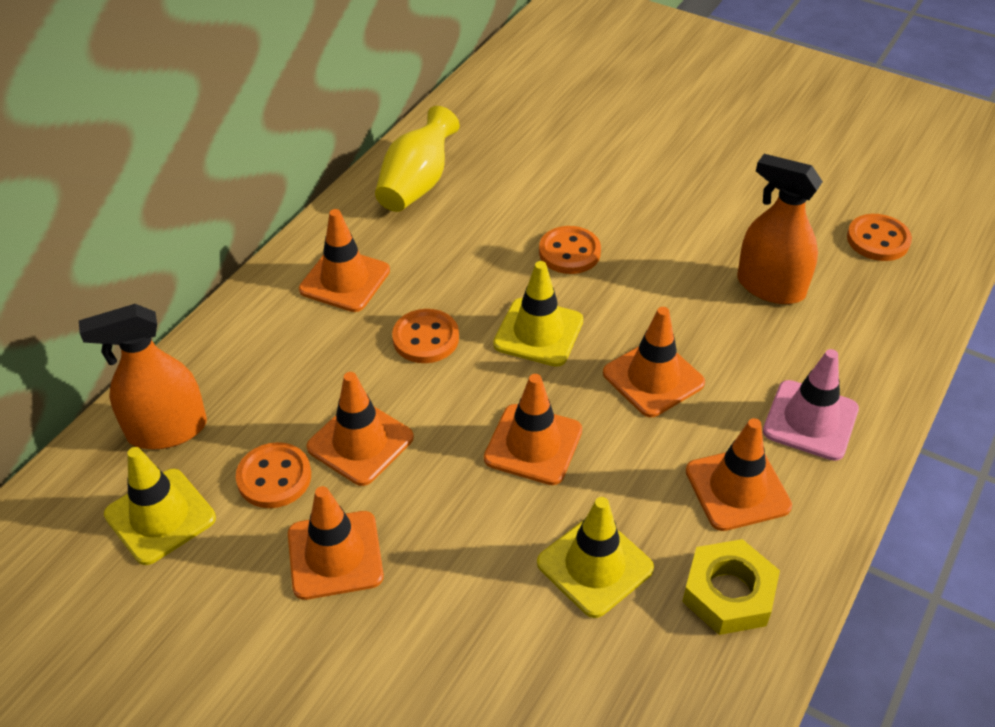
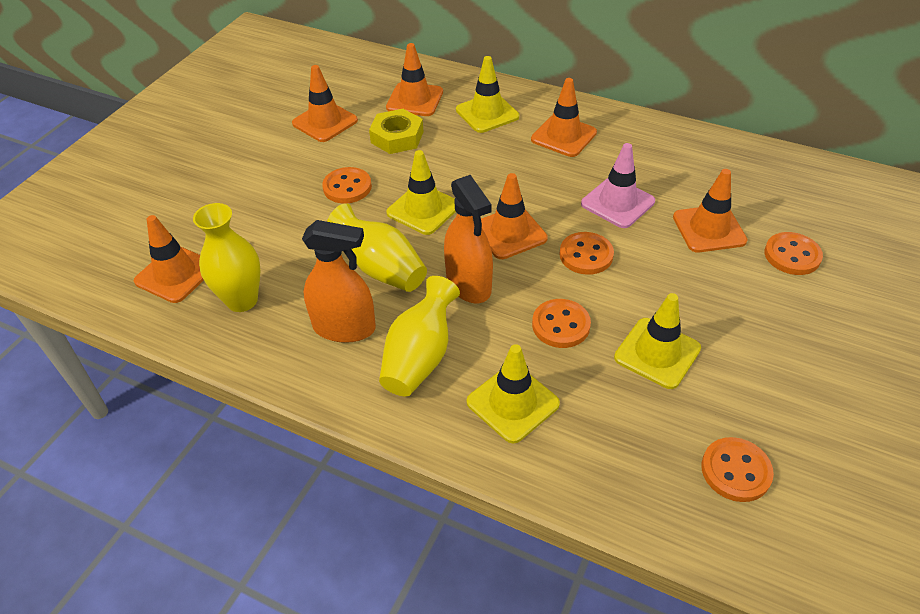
orange button: [236,442,311,508] [392,309,459,363] [539,226,601,274] [847,214,912,261] = 4 -> [322,167,372,203] [532,299,591,348] [559,232,614,275] [701,437,774,502] [764,232,823,275] = 5
yellow traffic cone: [104,447,216,565] [493,261,583,367] [537,497,654,618] = 3 -> [386,150,456,235] [456,56,519,133] [467,344,560,443] [614,293,701,389] = 4
yellow vase: [375,106,460,212] = 1 -> [193,203,260,312] [327,203,427,292] [379,276,460,397] = 3

